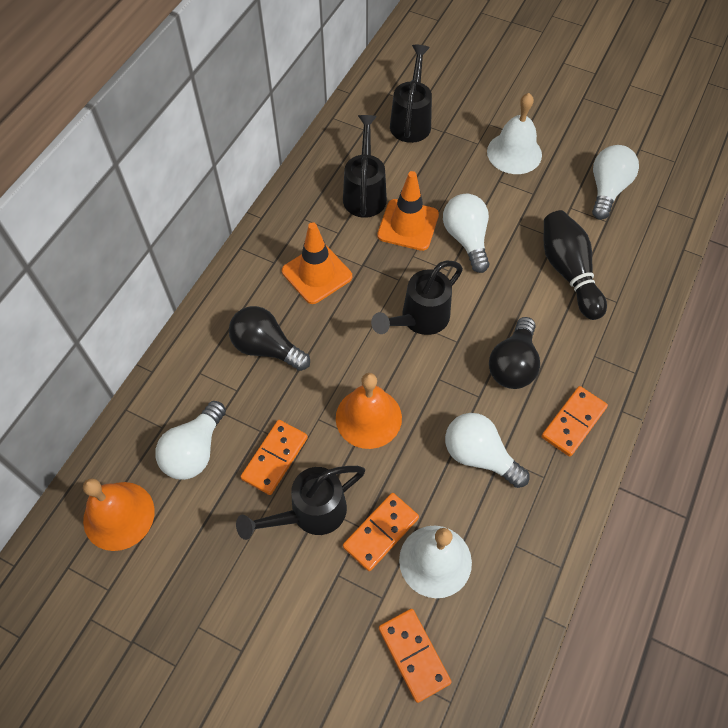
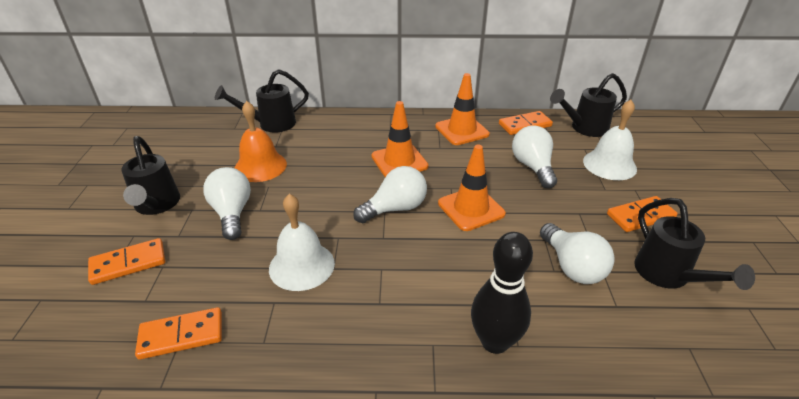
black light bulb: [229,306,310,371] [489,317,540,389] = 2 -> none = 0
orange bell: [83,478,155,551] [336,373,402,449] = 2 -> [235,101,287,182] = 1
orange traffic cone: [282,222,352,304] [377,171,439,251] = 2 -> [371,101,429,177] [435,73,490,145] [438,145,506,231] = 3

